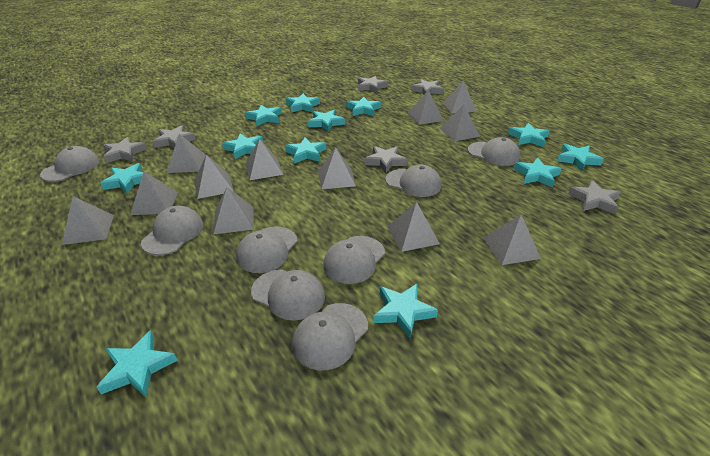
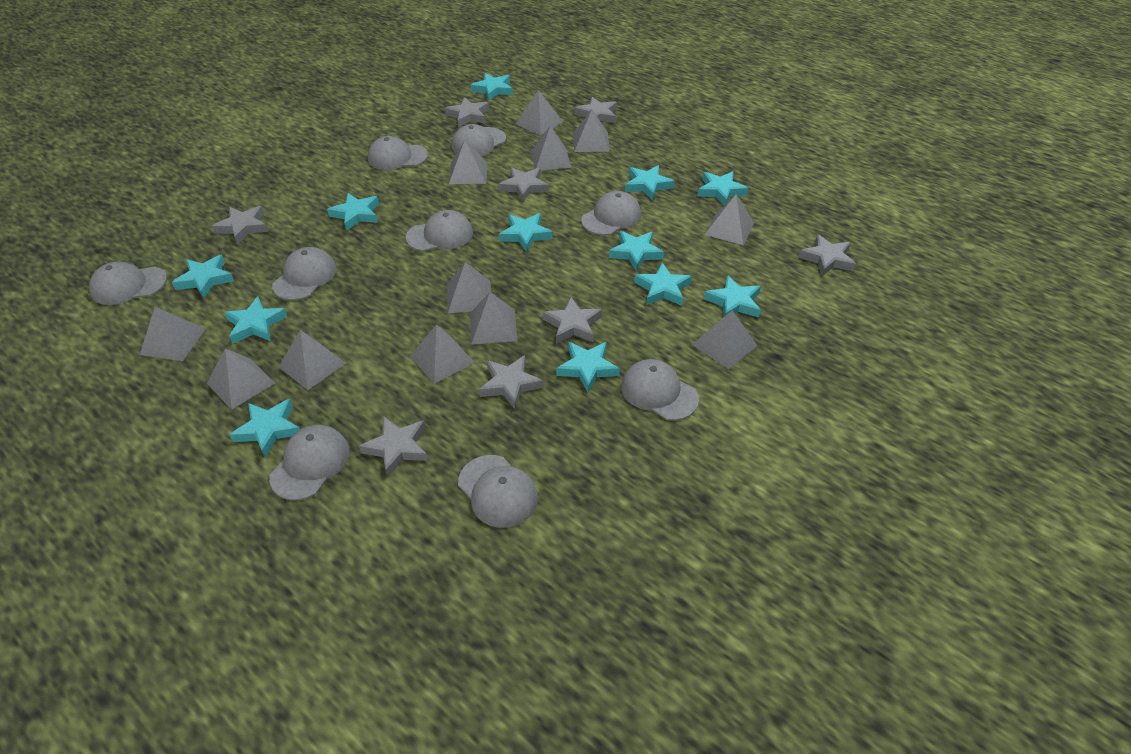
grey cap: [40,146,99,182] [141,206,203,255] [236,227,297,273] [251,269,325,321] [292,303,368,370] [323,236,385,284] [386,165,441,197] [468,137,520,166] = 8 -> [89,262,167,305] [269,425,350,500] [272,247,337,300] [368,136,428,170] [406,210,473,252] [452,124,506,156] [458,455,538,528] [581,191,641,235] [621,359,699,421] = 9
grey star: [103,137,147,163] [153,125,195,148] [358,76,388,93] [364,146,408,173] [411,79,444,94] [568,180,621,214] = 6 -> [212,206,268,244] [359,416,428,477] [445,97,489,127] [479,355,543,409] [499,167,549,202] [543,297,602,344] [574,97,617,123] [798,234,856,276] = 8

